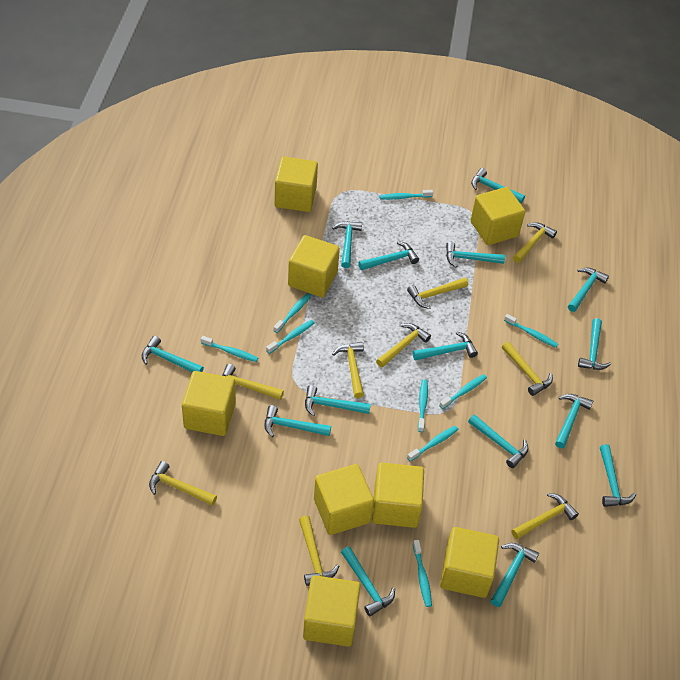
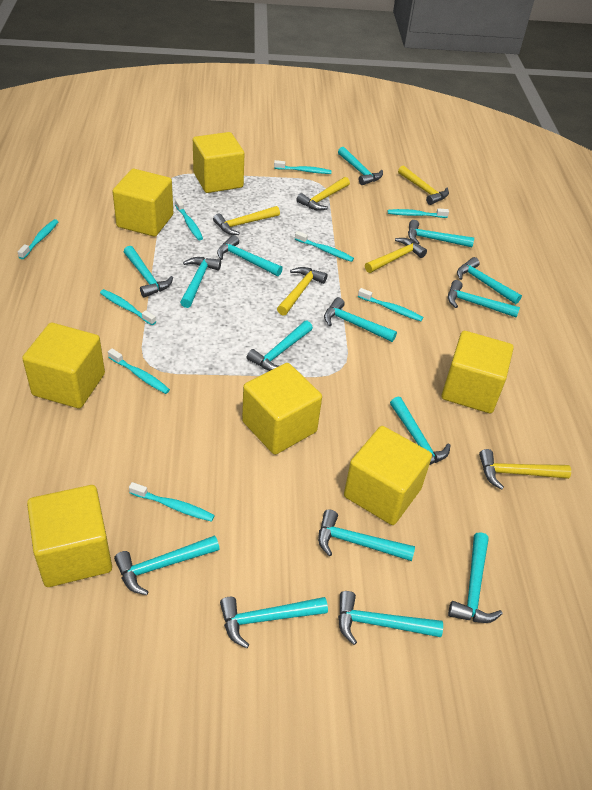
yellow cube: [182,371,236,436] [274,157,318,212] [288,235,340,297] [303,575,361,647] [314,464,374,535] [372,463,424,528] [440,527,499,598] [471,187,525,245] = 8 -> [22,323,105,409] [27,485,112,587] [112,169,173,237] [193,132,244,193] [242,363,322,455] [344,426,432,525] [442,331,514,413] = 7
yellow hammer: [149,461,217,506] [222,364,284,400] [299,516,339,586] [332,342,364,398] [376,323,431,368] [407,278,468,309] [502,342,553,396] [511,493,579,539] [513,222,557,263] = 9 -> [213,206,280,235] [277,267,328,316] [296,177,350,211] [365,238,427,273] [398,165,449,205] [479,449,571,490] = 6

